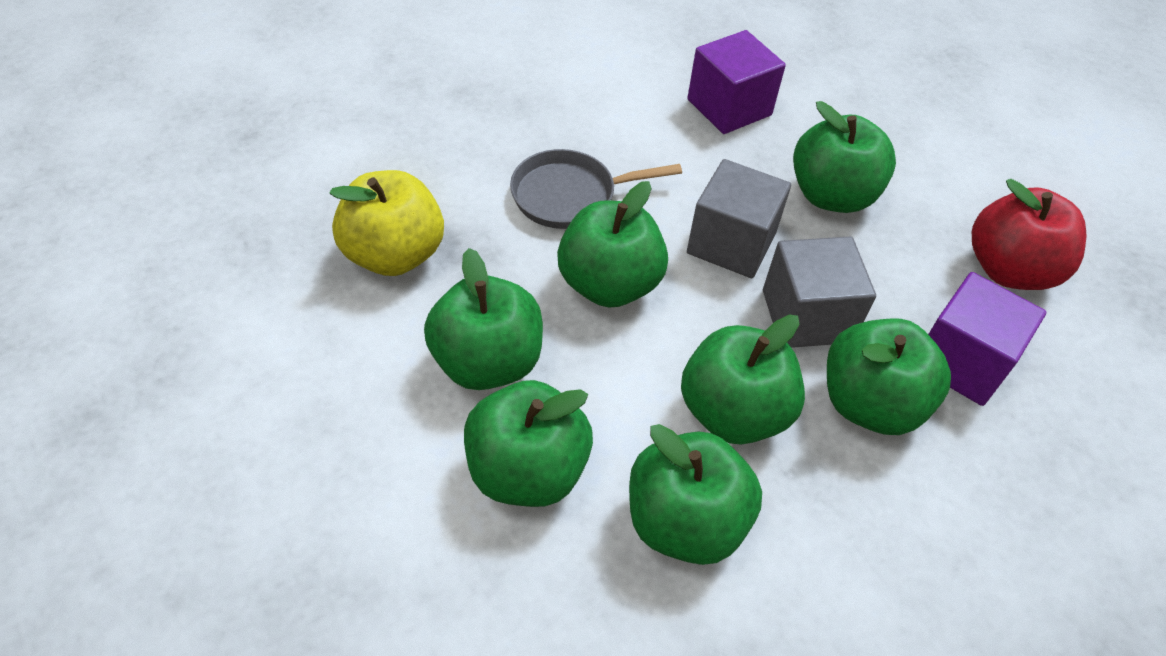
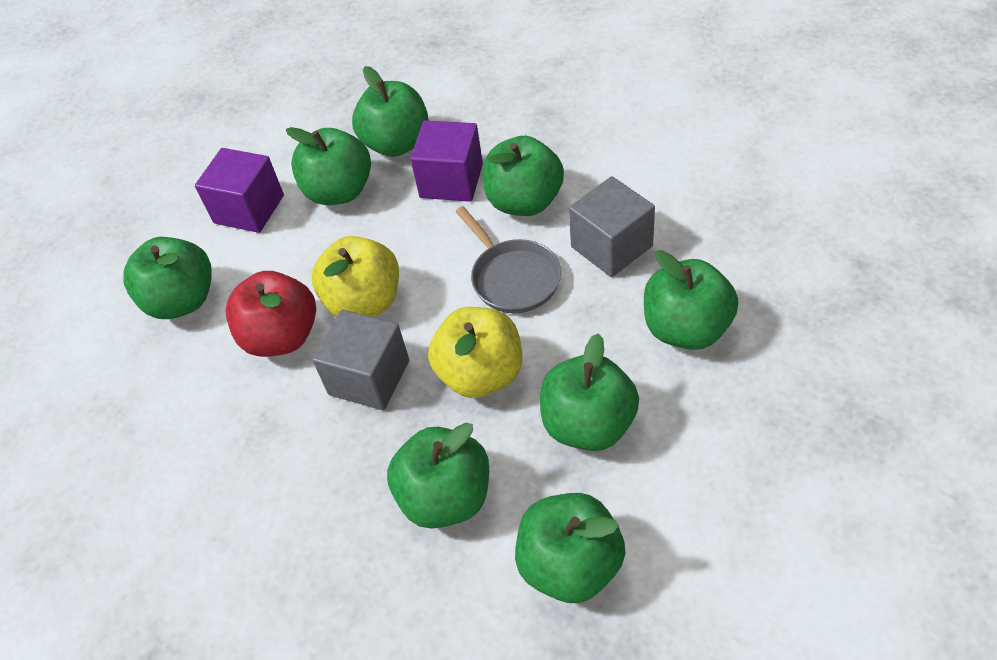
green apple: [424,248,543,390] [464,380,593,507] [557,181,668,308] [629,424,762,565] [681,315,805,445] [793,101,896,213] [827,319,951,435] = 7 -> [123,237,212,319] [286,127,371,205] [352,66,429,157] [387,423,489,529] [482,136,564,216] [515,493,625,603] [540,334,639,451] [644,250,738,350] = 8
yellow apple: [329,170,444,276] = 1 -> [312,236,399,317] [428,307,522,398] = 2

